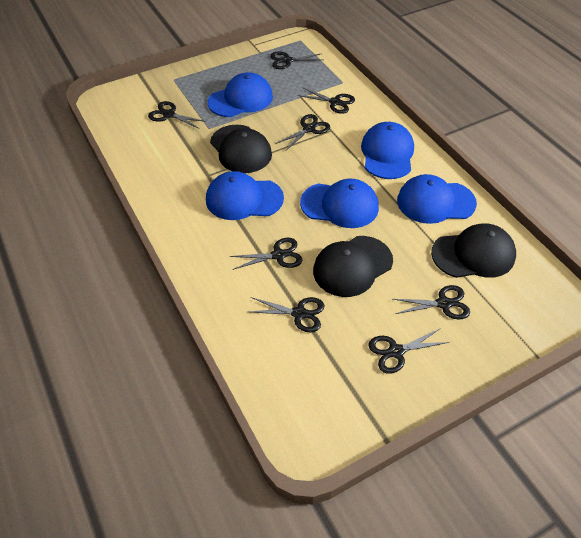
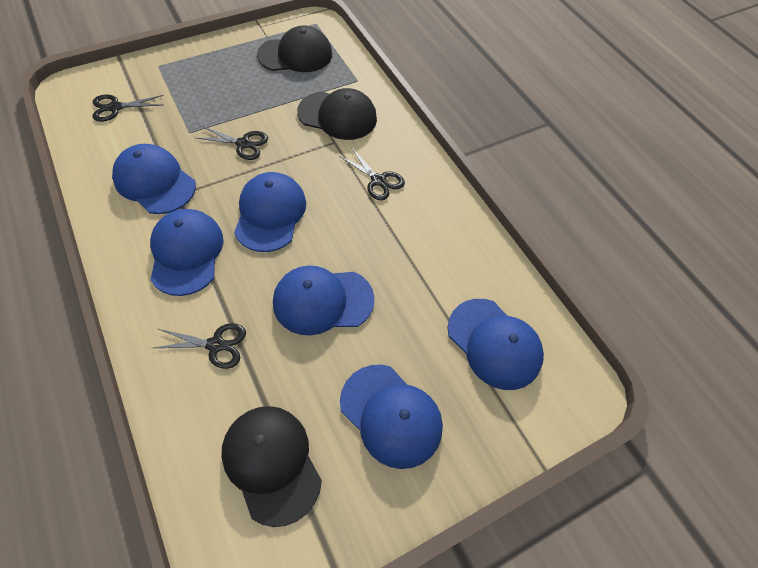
black scissors: [148,101,207,129] [229,238,302,270] [249,297,325,332] [270,51,322,69] [276,114,330,150] [297,87,355,114] [369,328,449,374] [393,285,470,320] = 8 -> [93,95,164,122] [154,323,246,369] [196,126,268,160] [339,147,405,201] = 4
blue cap: [206,171,284,220] [208,72,273,117] [300,179,379,228] [361,122,414,179] [397,174,477,224] = 5 -> [112,144,196,214] [150,209,223,296] [234,172,306,252] [273,266,374,335] [340,365,443,469] [447,299,544,390] = 6

